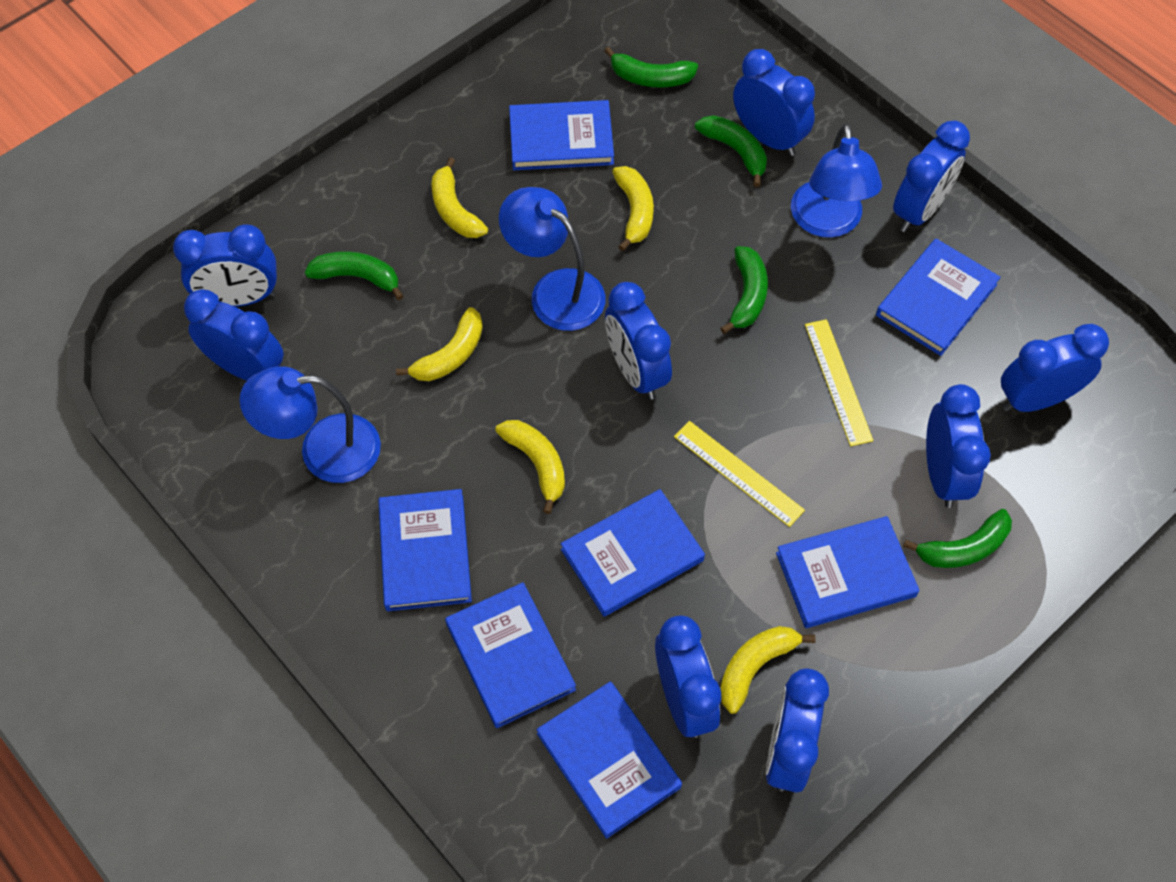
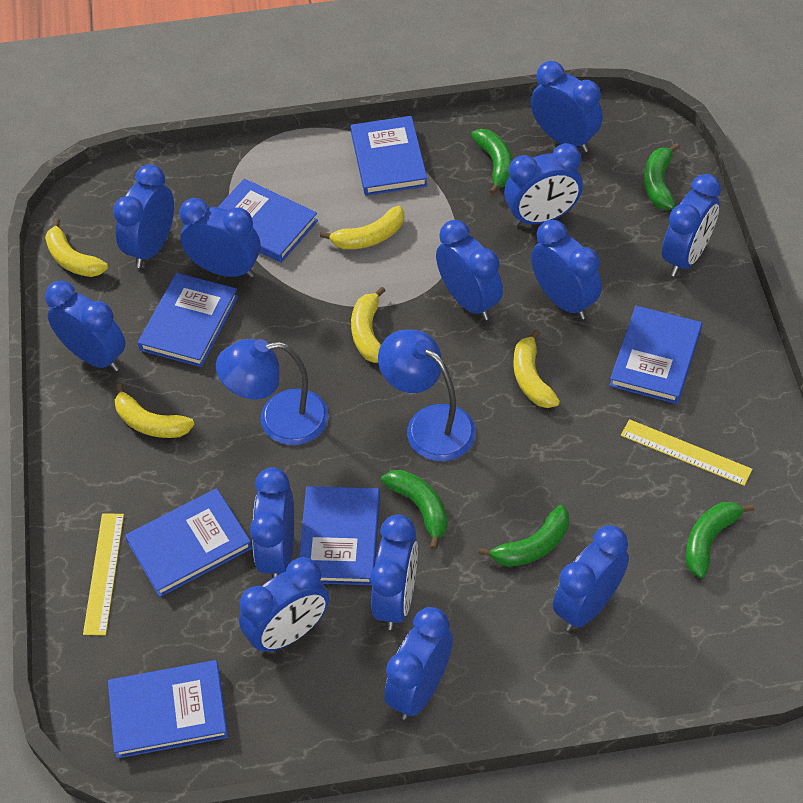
blue clock: [173,225,277,307] [184,289,284,381] [605,282,672,400] [655,615,721,738] [733,49,815,156] [766,668,829,792] [893,121,970,232] [926,384,991,508] [1001,324,1109,412] = 9 -> [45,281,125,371] [113,164,174,268] [179,198,261,278] [239,557,329,653] [250,467,294,578] [370,514,418,630] [384,607,453,720] [436,220,503,320] [504,143,583,226] [531,61,603,152] [531,220,602,319] [553,525,629,631] [662,174,721,276] = 13
blue lamp: [239,366,381,483] [499,187,606,331] [791,123,882,238] = 3 -> [216,339,329,445] [378,329,476,461] = 2

